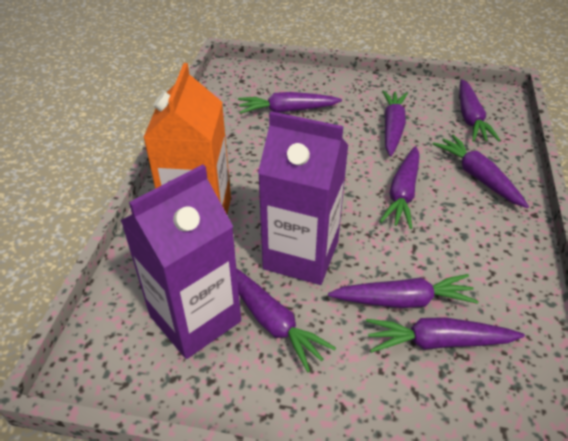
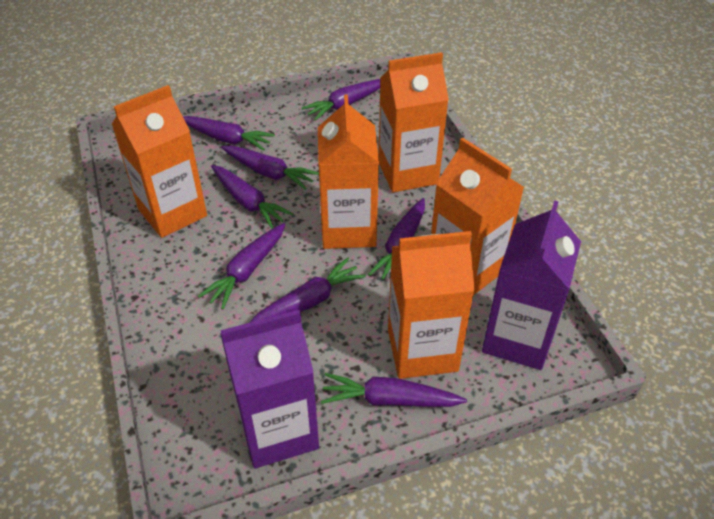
orange carton: [143,63,231,214] = 1 -> [112,85,207,238] [318,95,379,249] [378,52,449,193] [388,231,475,379] [431,138,524,295] = 5

